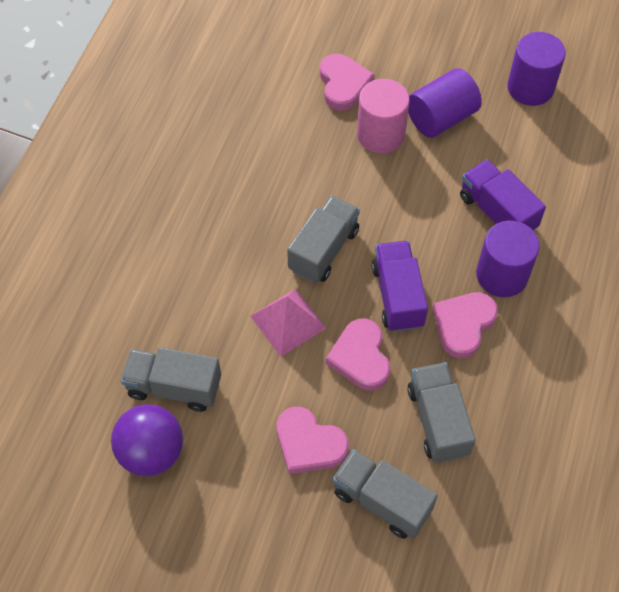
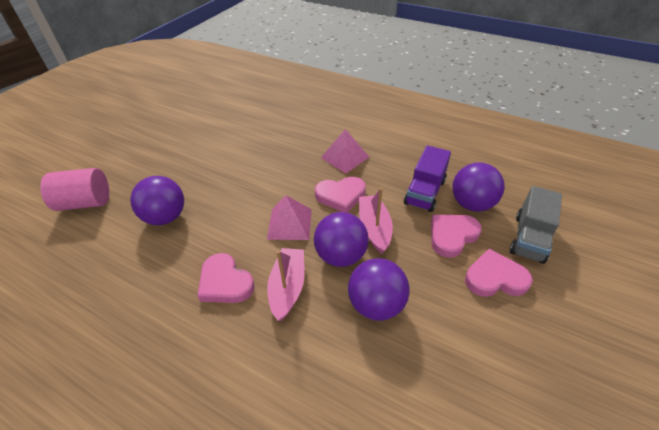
grey truck: [121,347,221,412] [287,195,360,283] [333,449,438,539] [407,362,476,463] = 4 -> [510,186,562,264] = 1
pink boat: none = 0 -> [267,248,304,321] [359,188,393,254] = 2
pink pyramid: [251,289,326,356] = 1 -> [267,195,312,240] [321,129,369,173] = 2
purple ball: [111,404,183,476] = 1 -> [131,176,184,225] [314,212,369,267] [348,258,409,321] [452,162,505,212] = 4
purple cylinder: [408,68,482,138] [476,221,540,297] [507,32,566,106] = 3 -> none = 0
purple truck: [372,241,428,332] [460,160,546,231] = 2 -> [404,145,451,212] = 1

